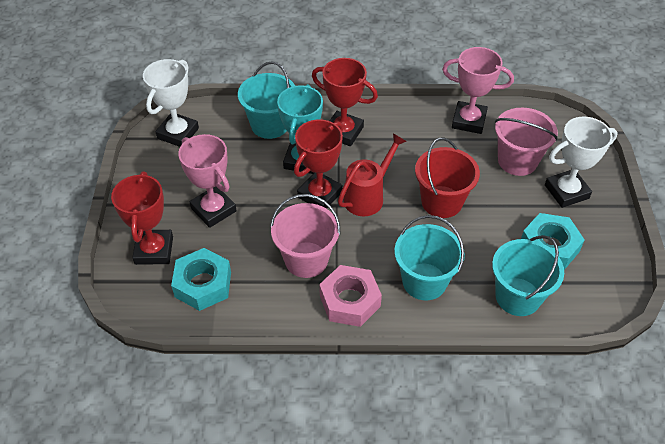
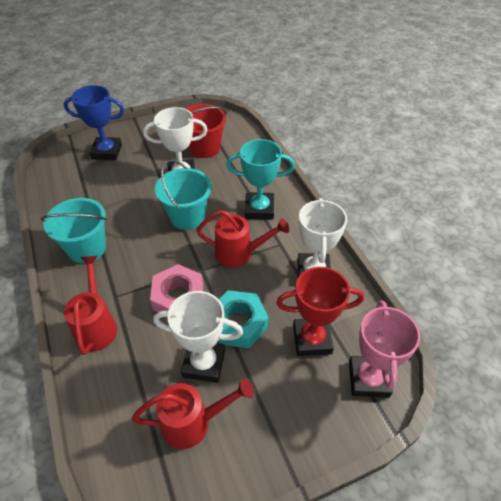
blue trophy: none = 0 -> [64,85,124,160] = 1
pink bucket: [270,194,341,278] [495,108,558,176] = 2 -> none = 0
pink trophy: [178,134,237,228] [442,47,514,134] = 2 -> [349,300,420,398] = 1
red trophy: [111,172,173,265] [294,119,343,209] [312,58,378,146] = 3 -> [276,267,364,356] = 1
red watering can: [338,133,407,216] = 1 -> [64,256,117,355] [132,378,254,449] [197,210,289,267] = 3
turquoise bucket: [238,61,295,139] [394,215,465,300] [492,235,564,316] = 3 -> [41,198,107,263] [155,160,212,230] = 2
turquoise nut: [171,248,231,311] [521,213,584,270] = 2 -> [218,290,268,348] = 1
white trophy: [143,59,199,147] [545,117,618,208] = 2 -> [143,107,208,172] [153,291,243,383] [298,198,347,277] = 3

